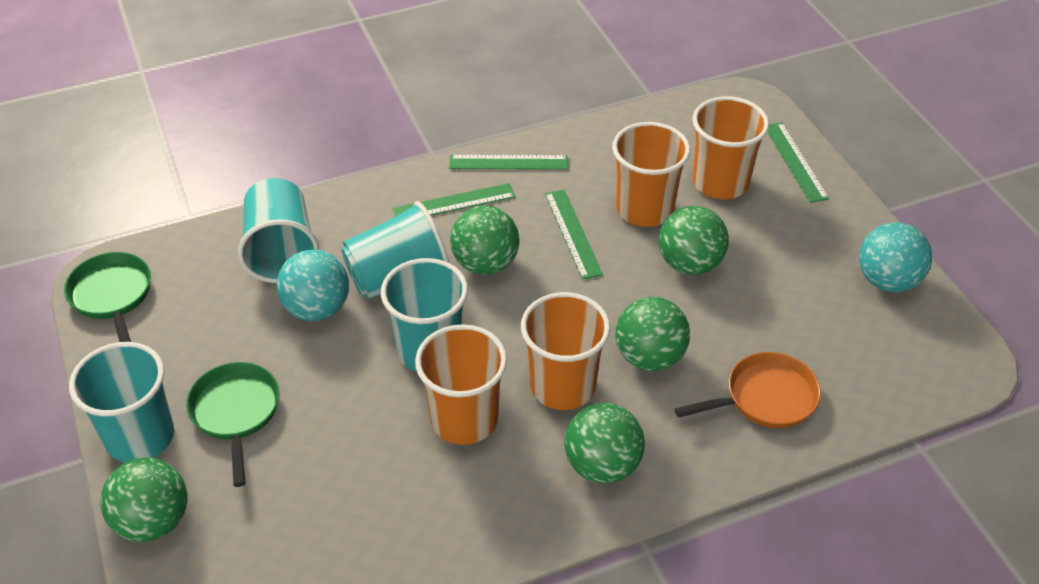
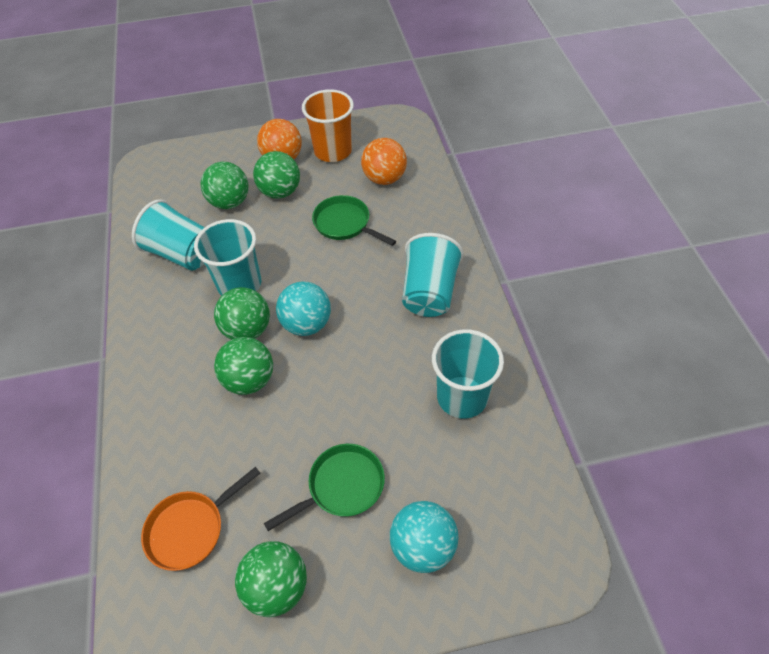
green ruler: [392,183,516,217] [449,155,568,170] [545,190,603,280] [768,122,829,203] = 4 -> none = 0
orange ball: none = 0 -> [257,119,302,159] [361,138,407,185] = 2
orange cup: [415,324,507,445] [521,292,610,410] [612,122,690,227] [692,96,769,199] = 4 -> [302,89,354,162] = 1

